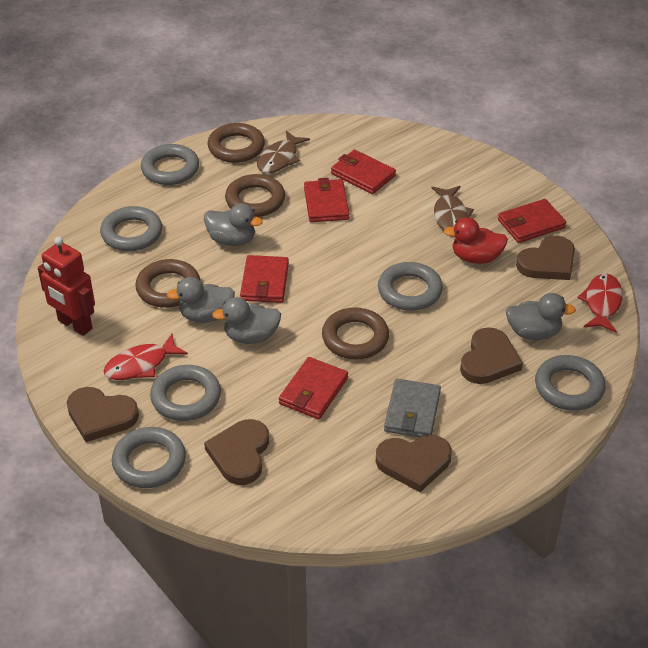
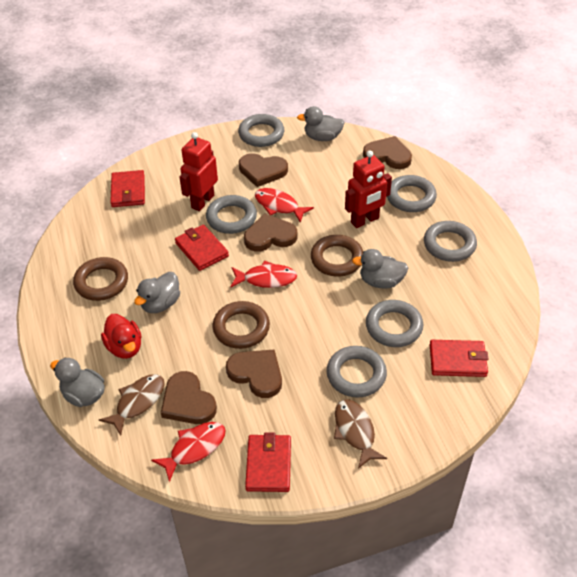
brown ring: [135,259,200,308] [208,123,265,163] [225,174,285,217] [322,307,389,360] = 4 -> [73,257,128,301] [212,301,270,349] [311,235,363,277] = 3
grey wallet: [384,379,441,437] = 1 -> none = 0
red fish: [104,334,188,380] [577,274,623,333] = 2 -> [151,422,226,482] [231,260,297,288] [255,188,314,223] = 3
red robot: [38,237,95,336] = 1 -> [179,132,218,211] [345,150,392,228] = 2
red wallet: [240,255,289,303] [279,357,348,419] [304,178,349,222] [331,150,396,194] [498,199,566,243] = 5 -> [110,170,145,207] [175,224,229,271] [245,432,291,492] [430,340,489,377] = 4

